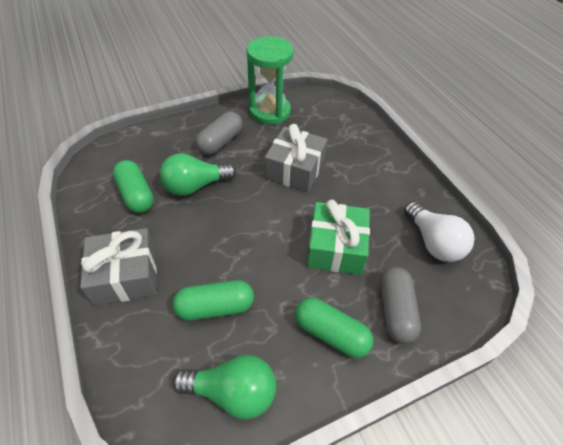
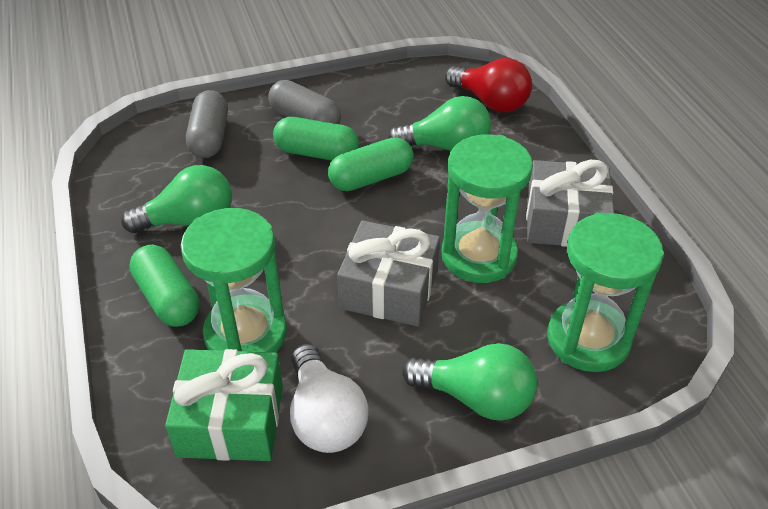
green hourglass: [246,36,294,125] = 1 -> [181,208,287,353] [441,134,533,283] [547,212,664,372] = 3
green light bulb: [160,153,236,196] [172,355,276,419] = 2 -> [121,165,232,233] [388,96,491,151] [402,343,537,421] = 3
red light bulb: none = 0 -> [445,58,532,113] = 1

